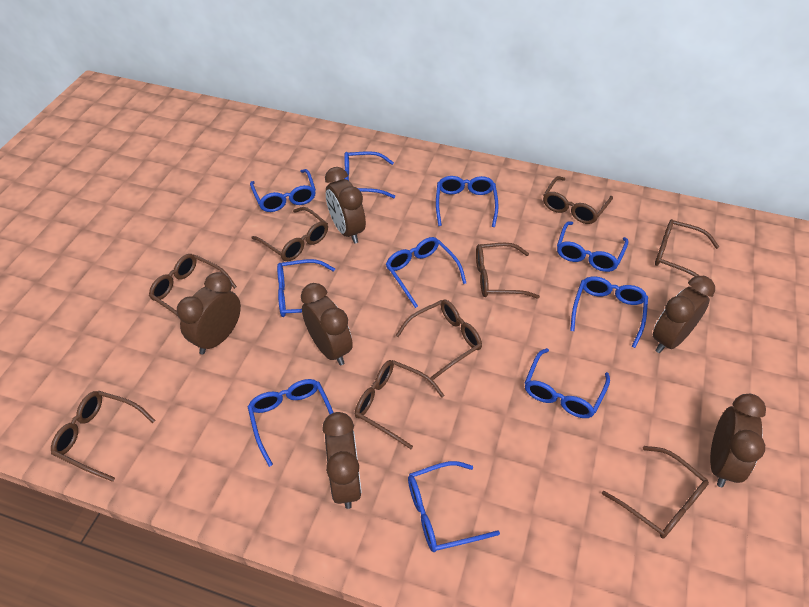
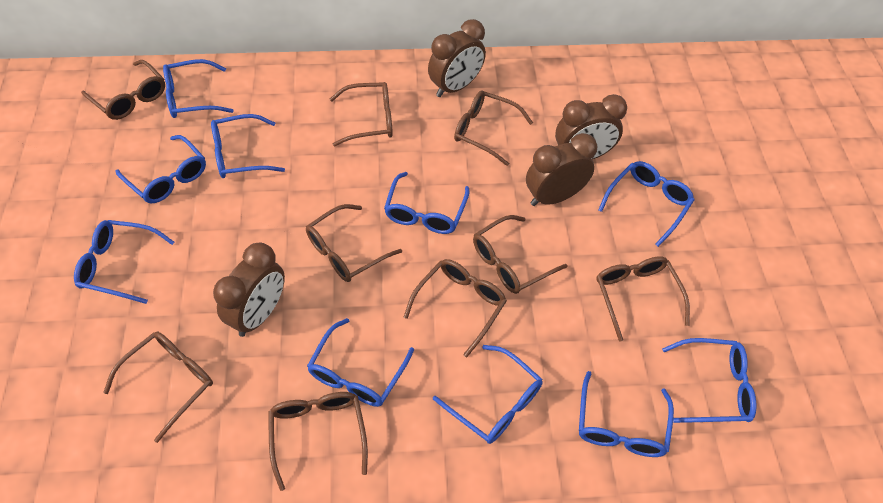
brown clock: [177,272,241,354] [301,283,353,365] [322,412,362,509] [325,167,366,244] [653,276,715,353] [710,394,766,487] = 6 -> [213,243,285,337] [428,19,486,97] [526,133,597,206] [555,94,627,159] = 4

